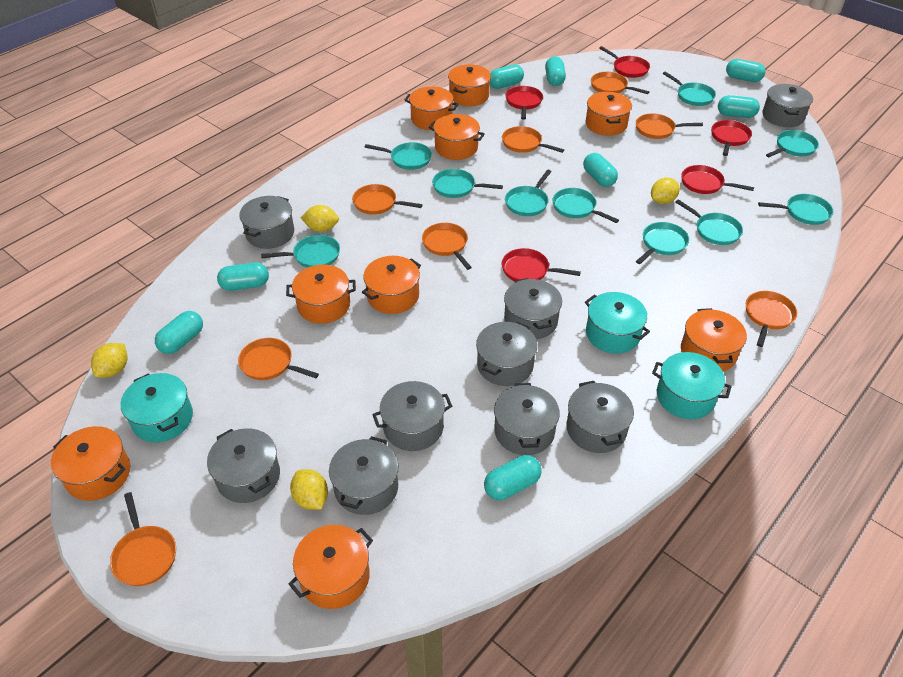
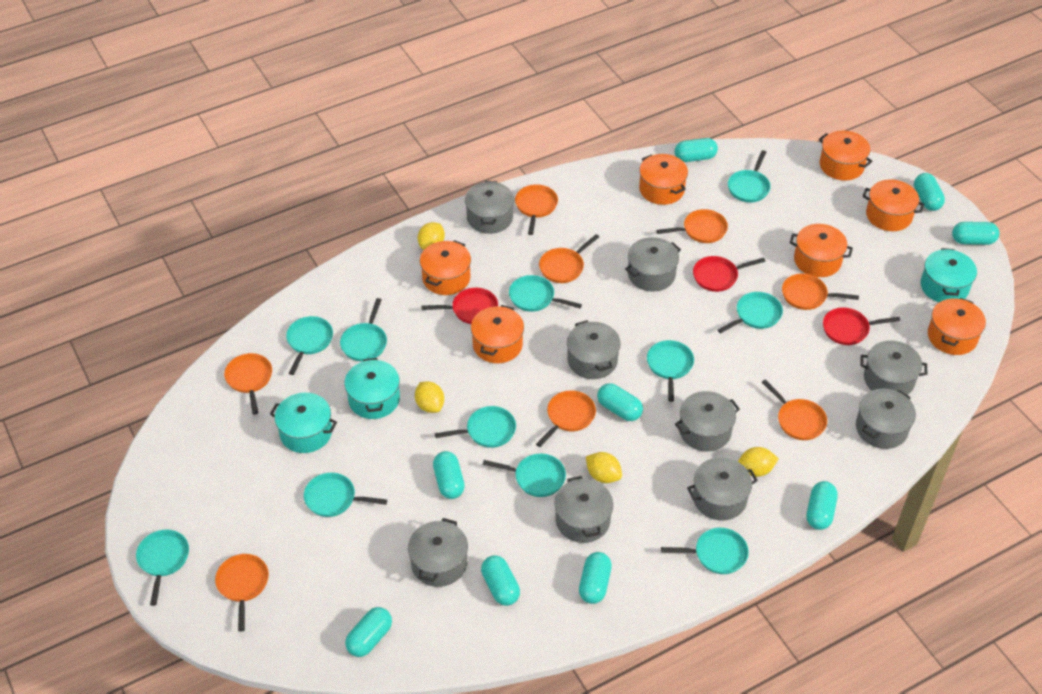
orange pot: [51,426,130,501] [286,265,356,324] [289,525,373,609] [362,256,421,314] [405,86,458,130] [429,114,485,160] [448,64,491,106] [586,92,632,136] [681,308,747,371] = 9 -> [420,240,471,295] [471,305,524,363] [639,154,688,205] [790,224,853,277] [819,130,873,181] [863,179,924,231] [928,298,986,355] = 7
red pan: [502,248,581,281] [505,86,543,120] [599,46,650,78] [681,165,754,194] [711,120,752,156] = 5 -> [421,288,498,324] [693,256,766,292] [823,307,900,345] = 3
turquoise capsule: [155,311,203,354] [217,262,269,291] [484,455,542,500] [490,64,524,89] [545,56,566,86] [583,153,618,187] [718,95,760,118] [726,59,766,82] = 8 -> [345,607,392,657] [433,451,465,499] [481,555,520,606] [579,552,612,604] [597,383,643,421] [675,138,718,162] [807,481,838,530] [914,173,945,211] [952,222,999,245] = 9
turquoise pan: [261,235,340,268] [365,142,432,170] [432,169,503,198] [505,170,552,216] [553,188,619,223] [636,222,689,264] [663,71,716,106] [675,199,743,245] [758,194,833,225] [766,130,819,157] = 10 -> [136,530,189,606] [286,316,333,375] [304,473,387,517] [340,298,387,361] [435,406,516,448] [483,454,566,497] [509,275,582,312] [647,340,694,402] [661,528,749,574] [718,292,783,333] [728,150,771,202] = 11

